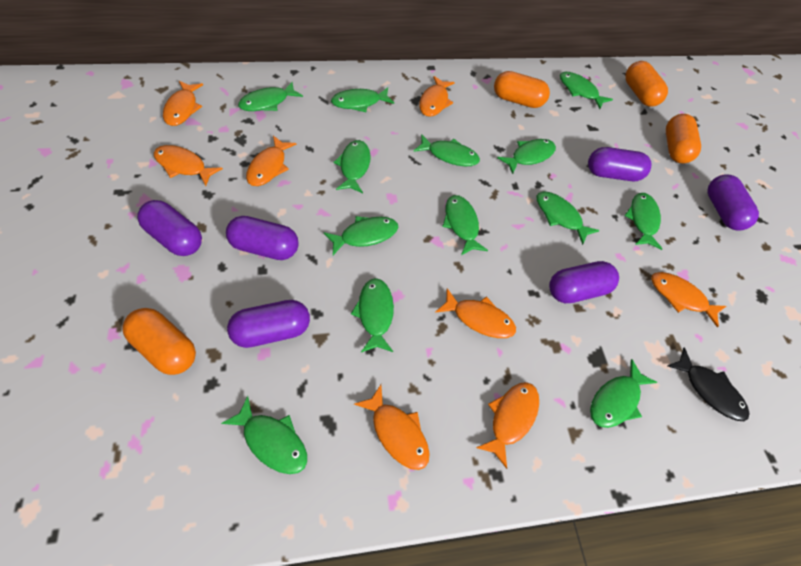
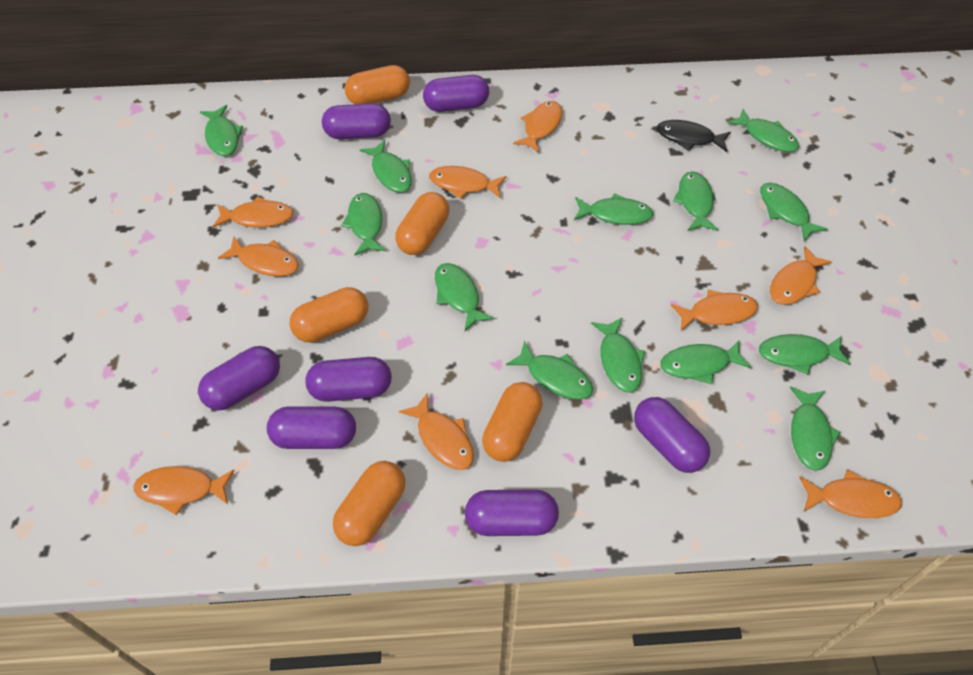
orange capsule: [122,308,196,375] [494,71,550,108] [625,61,668,107] [666,114,701,163] = 4 -> [290,287,368,343] [333,461,405,546] [345,65,410,104] [395,192,449,255] [482,382,542,462] = 5
orange fish: [154,145,223,186] [163,81,203,126] [246,136,297,186] [354,385,430,470] [419,76,455,117] [436,288,516,338] [476,382,539,469] [651,272,726,328] = 8 -> [133,466,235,515] [213,196,294,228] [218,237,299,276] [399,393,474,470] [429,166,506,199] [513,101,562,153] [671,290,758,331] [770,246,832,305] [799,469,902,518] = 9
purple capsule: [137,200,202,256] [226,216,299,260] [227,300,310,348] [549,261,619,303] [588,147,651,181] [707,174,759,231] = 6 -> [198,346,280,410] [267,406,356,449] [305,357,392,402] [322,103,391,139] [423,75,489,112] [465,489,559,536] [634,397,710,473] = 7

